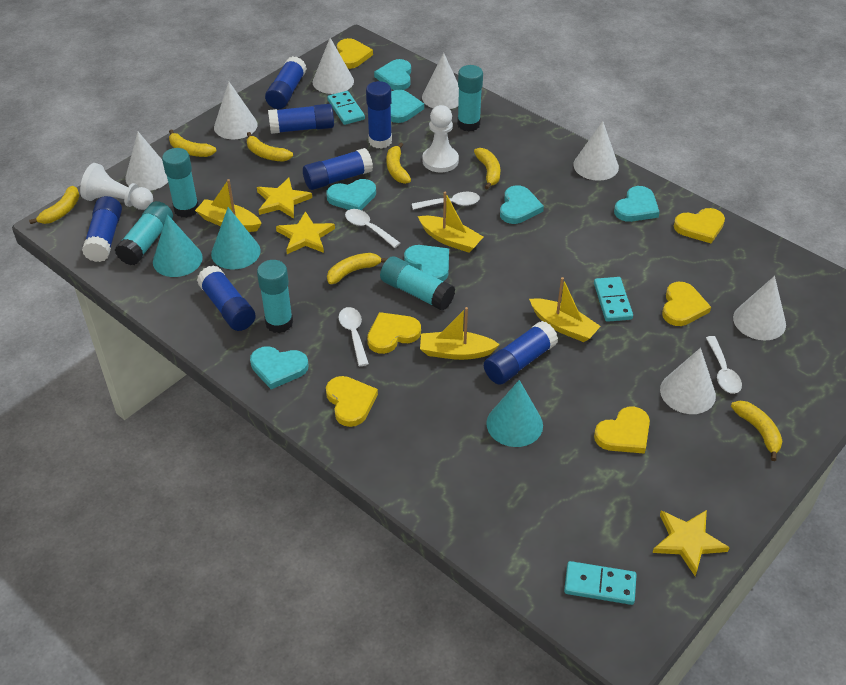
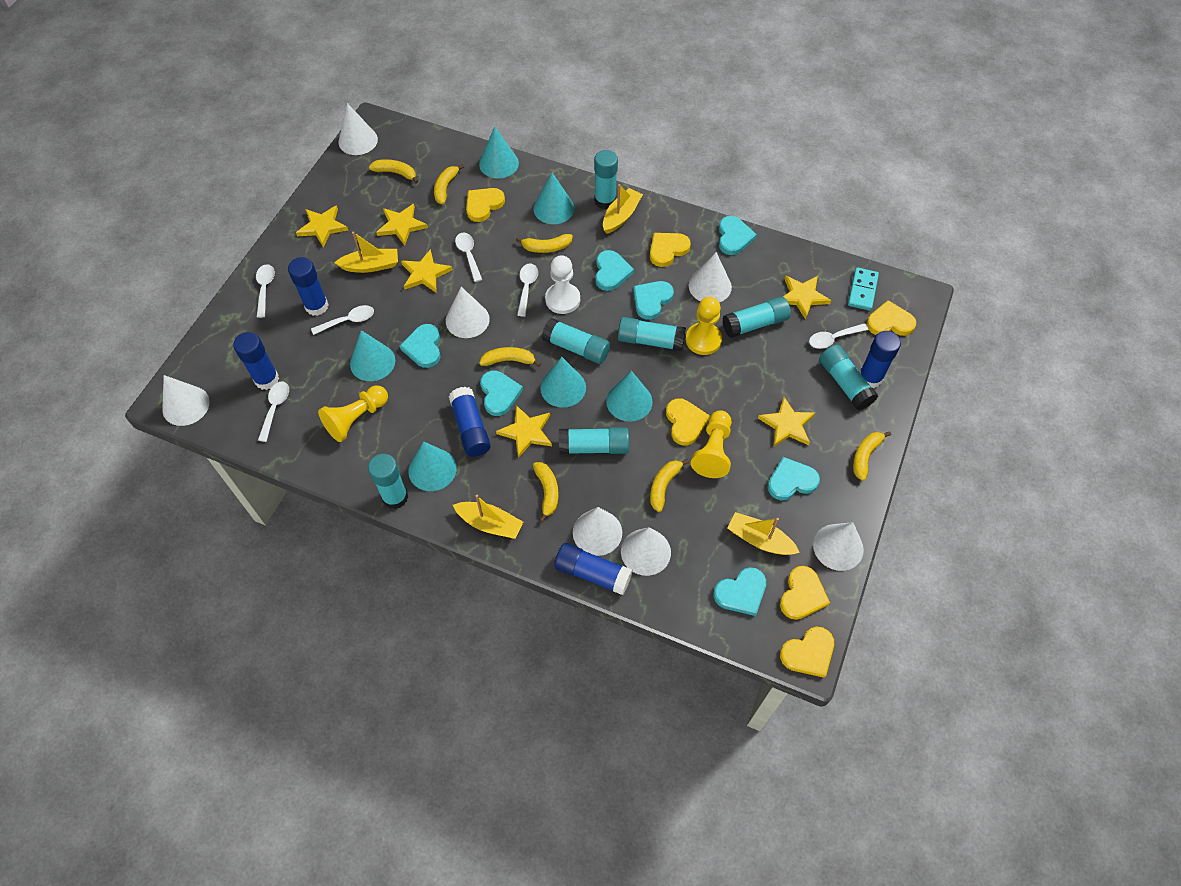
blue glue stick: [82,196,122,262] [197,265,256,331] [265,56,307,109] [268,104,334,134] [303,148,373,190] [366,81,392,149] [484,321,558,385] = 7 -> [233,332,279,390] [288,257,328,316] [449,387,491,457] [554,543,633,595] [860,331,901,388] = 5
turquoise cone: [153,214,203,277] [211,207,261,269] [486,380,543,447] = 3 -> [350,330,395,381] [408,441,457,491] [479,126,519,179] [534,173,574,224] [540,357,586,408] [606,371,653,422] = 6
turquoise domino: [327,91,365,125] [564,561,637,605] [594,277,633,322] = 3 -> [848,267,879,311] = 1
turquoise glue stick: [115,201,173,265] [162,148,199,218] [257,260,293,333] [380,256,455,311] [457,65,483,132] = 5 -> [368,454,408,509] [542,318,610,364] [559,427,629,454] [594,150,618,209] [618,317,686,351] [722,297,791,338] [819,345,878,410] = 7
white pawn: [80,163,153,210] [422,105,459,173] = 2 -> [545,255,580,314] = 1
white spoon: [339,307,369,366] [345,209,400,248] [412,192,480,210] [706,336,742,394] = 4 -> [256,264,275,318] [258,382,289,442] [311,305,374,335] [455,233,482,282] [517,263,538,316] [809,323,869,349] = 6
yellow pawn: none = 0 -> [318,385,388,442] [686,297,722,355] [691,410,732,478] = 3
yellow star: [257,177,312,219] [276,211,335,254] [652,510,730,576] = 3 -> [296,205,348,247] [376,204,428,246] [401,249,453,293] [496,405,552,458] [758,397,815,447] [783,275,831,320] = 6

